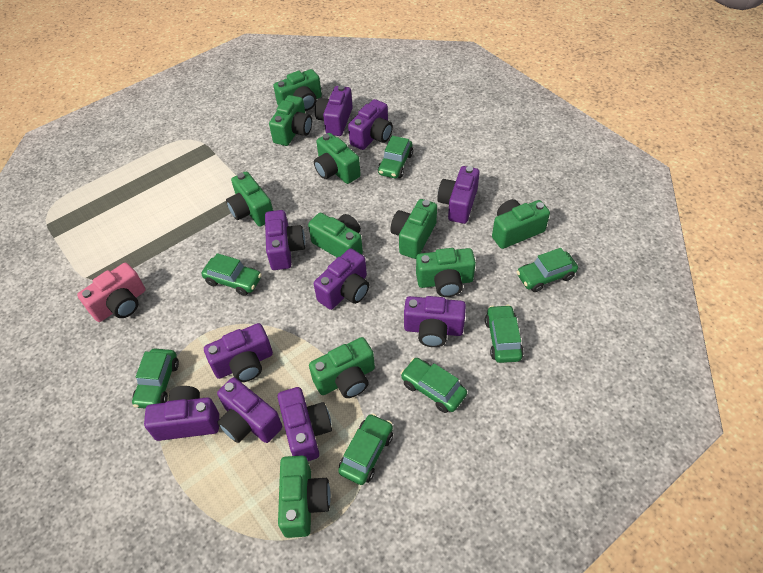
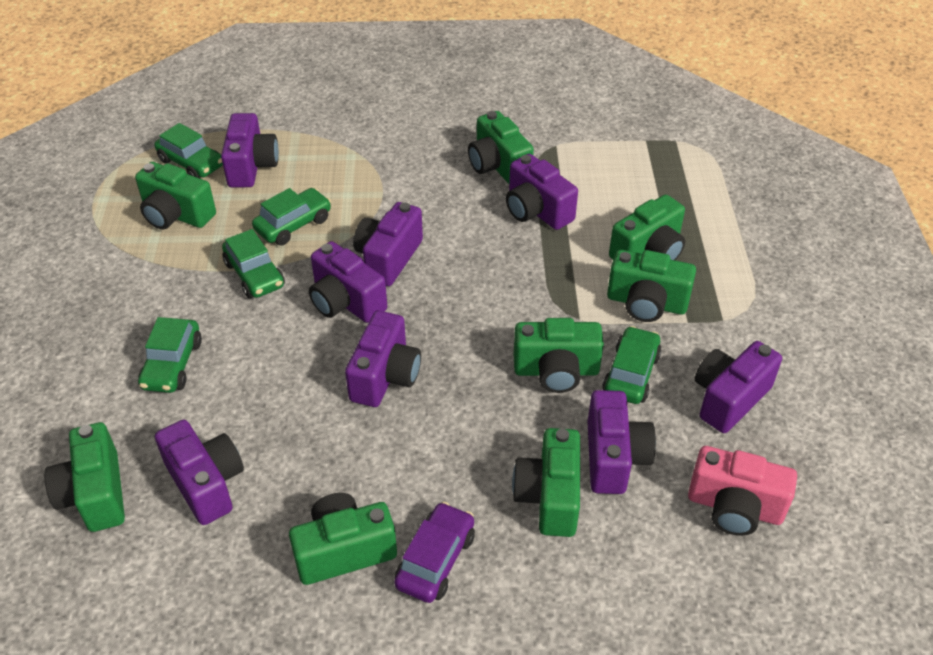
green camera: [226,171,273,227] [269,95,312,146] [273,69,322,111] [278,456,331,538] [308,213,363,258] [309,337,375,398] [314,133,361,184] [391,199,437,259] [416,248,476,297] [492,199,550,249] = 10 -> [44,422,125,532] [135,162,216,229] [289,493,397,585] [468,111,534,184] [512,428,580,537] [514,318,604,393] [607,250,696,322] [609,195,685,260] = 8
green car: [132,349,179,409] [202,253,262,296] [338,413,393,485] [378,136,413,178] [401,358,467,413] [485,305,524,363] [516,248,578,292] = 7 -> [138,317,202,393] [154,123,223,178] [222,229,285,298] [252,188,331,245] [602,326,662,404] = 5
purple camera: [144,386,219,441] [204,323,273,382] [217,377,282,443] [265,210,305,270] [277,387,332,461] [314,248,369,310] [315,85,353,136] [348,99,393,150] [404,296,466,347] [437,166,480,224] = 10 -> [155,420,244,525] [221,113,279,187] [309,241,387,323] [345,311,421,407] [353,202,423,286] [506,154,578,230] [587,390,656,494] [695,341,782,433] = 8
purple car: none = 0 -> [394,502,475,603] = 1

